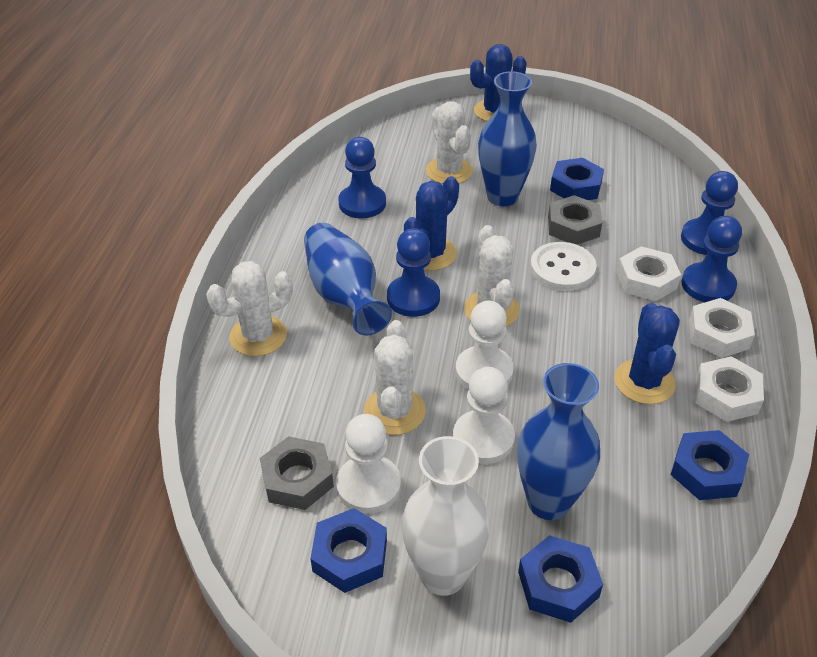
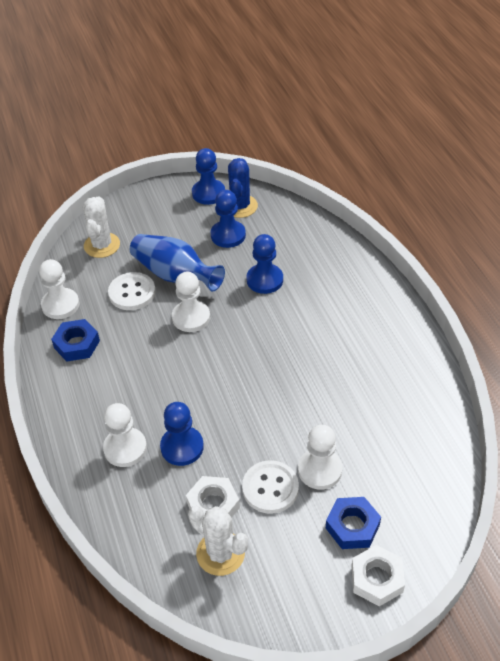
blue cactus: [404,176,459,271] [470,44,526,121] [615,303,680,404] = 3 -> [228,158,258,218] = 1
blue nut: [310,508,387,593] [518,535,603,623] [550,158,604,200] [671,430,749,500] = 4 -> [51,319,100,362] [326,497,381,549] = 2
blue vase: [304,223,392,335] [478,71,537,206] [517,363,600,520] = 3 -> [130,234,225,291] = 1
grey nut: [260,436,334,510] [548,195,602,245] = 2 -> none = 0
white button: [530,242,597,291] = 1 -> [108,272,156,310] [242,460,299,514] = 2
white cactus: [206,261,293,356] [364,320,426,435] [426,101,473,184] [464,225,520,327] = 4 -> [83,196,120,258] [188,506,248,576] = 2
white nut: [617,246,681,301] [689,298,755,358] [695,356,764,422] = 3 -> [186,476,240,518] [352,545,405,606] = 2
white pawn: [336,414,401,514] [453,367,515,464] [456,301,514,390] = 3 -> [39,259,79,319] [103,403,147,467] [172,272,210,332] [298,425,342,490] = 4
white vase: [401,436,490,596] = 1 -> none = 0

